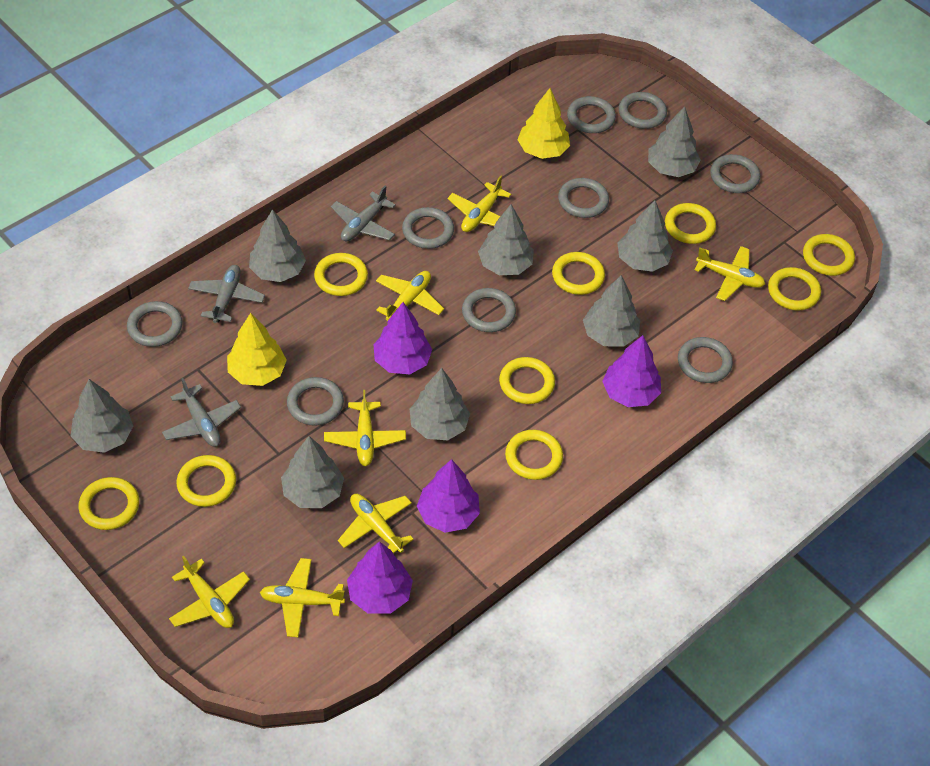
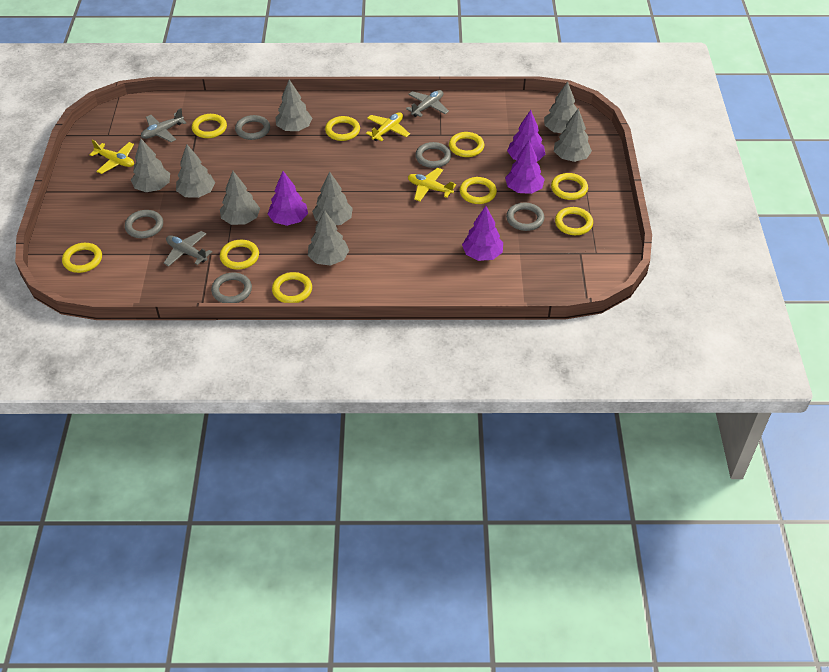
grey ring: [127,301,183,347] [287,377,344,426] [402,207,454,249] [462,288,516,332] [558,178,609,218] [567,96,616,133] [619,92,667,129] [678,337,733,383] [710,154,760,193] = 9 -> [125,210,163,238] [211,273,252,303] [235,115,270,140] [415,142,451,168] [506,203,544,231] = 5
yellow plane: [169,556,250,628] [260,558,345,638] [324,390,406,466] [338,494,414,553] [376,271,444,321] [448,176,511,232] [695,246,765,301] = 7 -> [89,140,134,174] [366,112,410,141] [408,168,456,201] = 3
yellow tree: [227,313,287,386] [517,88,570,159] = 2 -> none = 0

